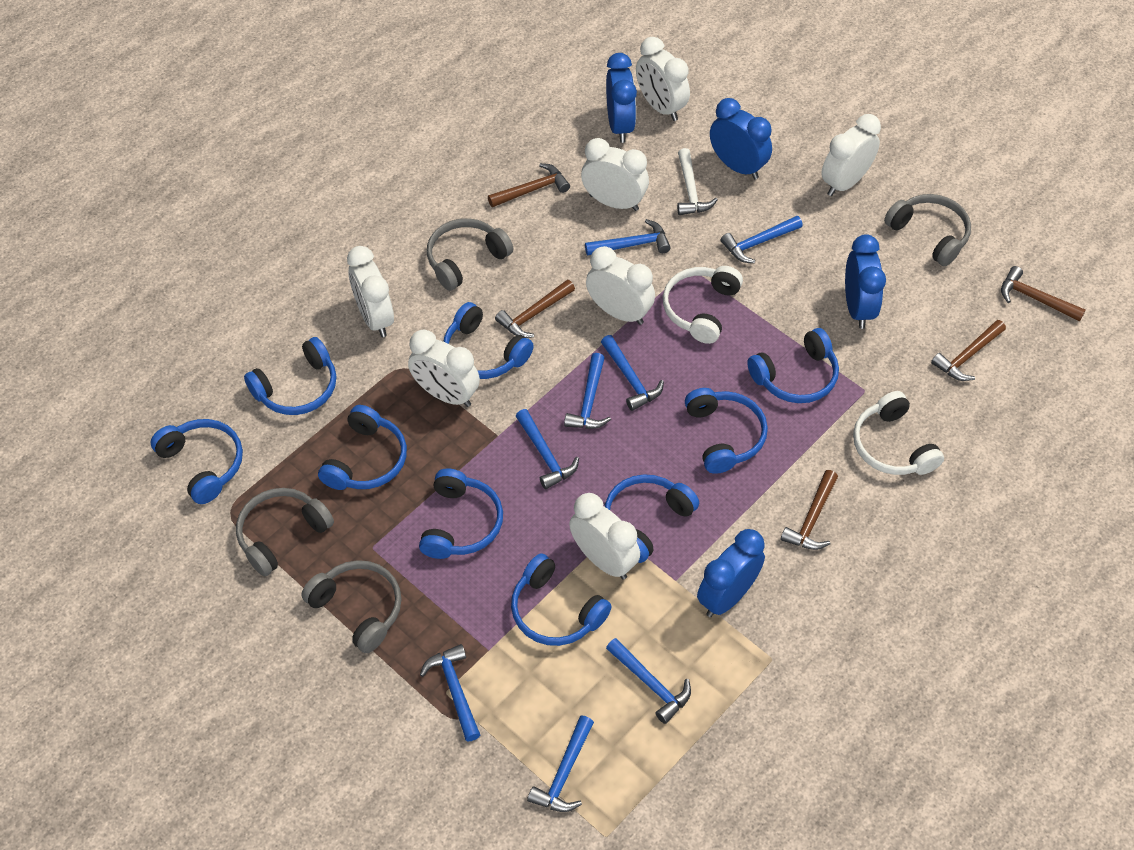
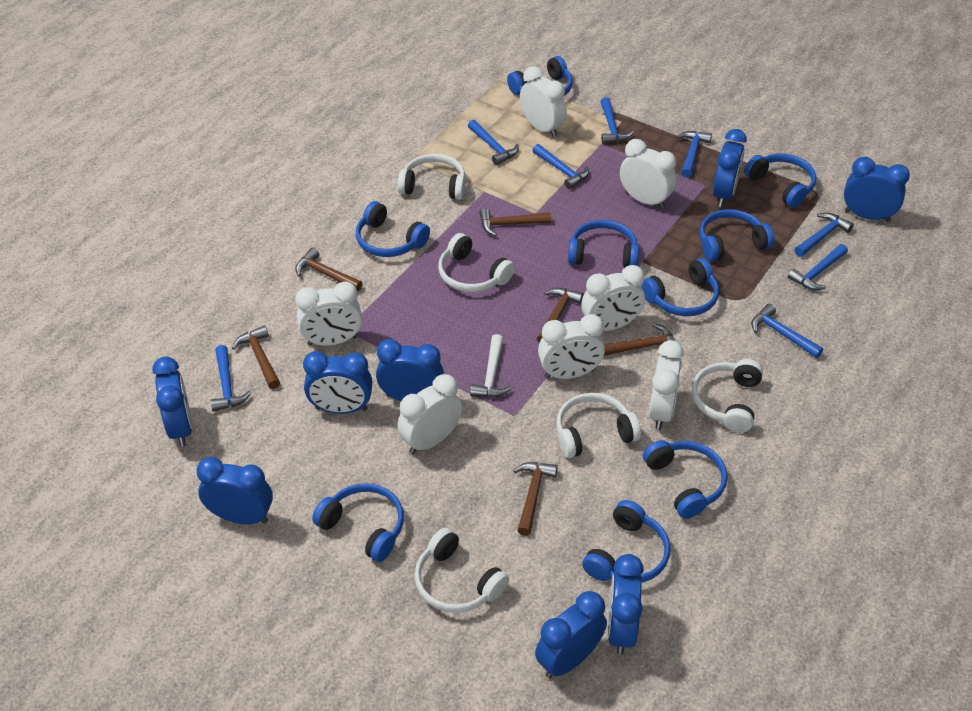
blue clock: [606,53,637,143] [697,529,765,617] [710,98,772,179] [845,234,886,329] = 4 -> [152,357,192,447] [196,457,273,524] [303,351,373,414] [376,339,444,401] [535,591,607,678] [608,554,644,655] [713,129,747,207] [844,157,910,222] = 8
brown hammer: [488,163,570,207] [495,280,575,338] [781,470,838,550] [931,320,1006,381] [1001,266,1086,322] = 5 -> [232,326,280,389] [295,247,363,292] [479,208,551,236] [513,462,558,536] [537,288,584,343] [604,323,675,356] = 6
grey headphones: [236,488,334,576] [301,560,402,653] [427,218,513,291] [884,194,971,266] = 4 -> none = 0
white headphones: [663,266,743,344] [853,391,944,475] = 2 -> [398,154,466,200] [415,528,509,613] [438,233,515,292] [556,393,641,458] [692,359,763,433] = 5

